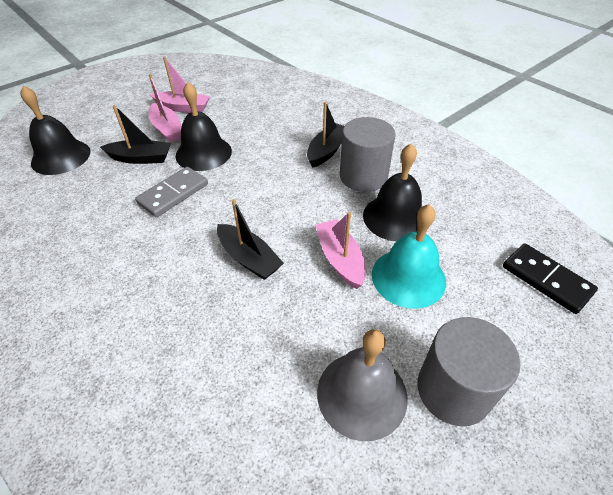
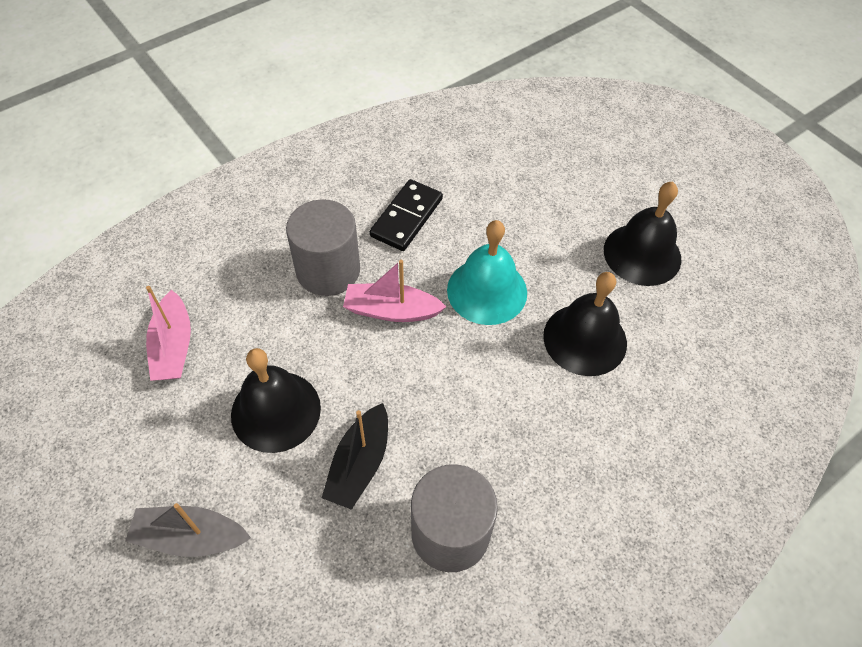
black boat: [100,105,171,164] [217,199,284,280] [307,102,344,168] = 3 -> [322,403,388,510] = 1
grey bell: [317,329,408,441] = 1 -> none = 0
grey boat: none = 0 -> [125,503,251,557] = 1
grey domino: [135,167,208,217] = 1 -> none = 0
pink boat: [149,74,182,142] [150,57,210,113] [316,212,366,289] = 3 -> [146,286,191,381] [343,260,446,322] = 2

